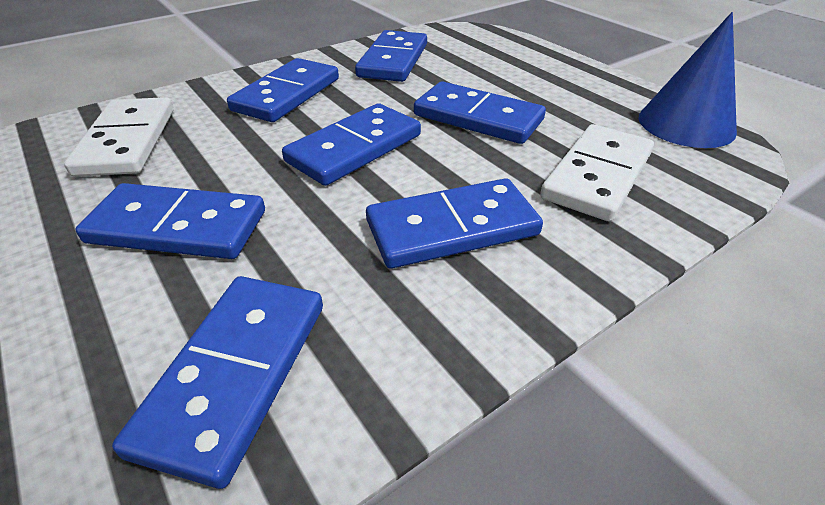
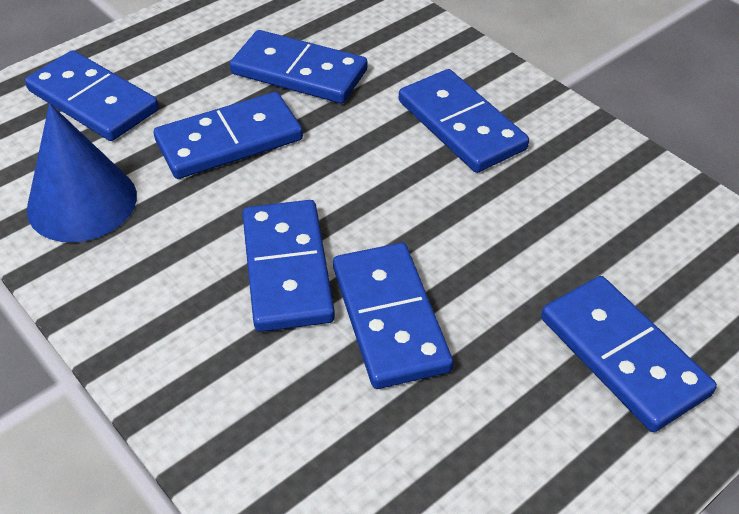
white domino: [64,97,174,177] [540,124,654,222] = 2 -> none = 0

